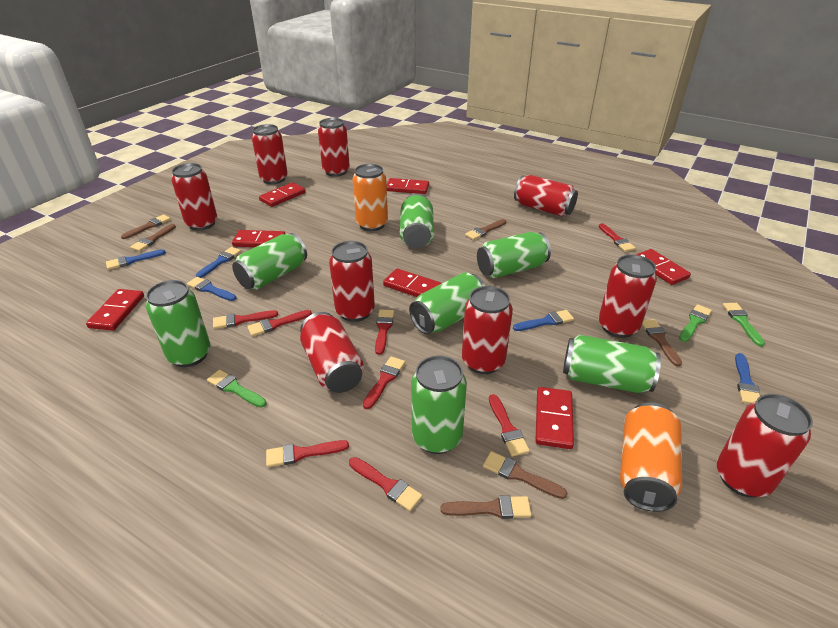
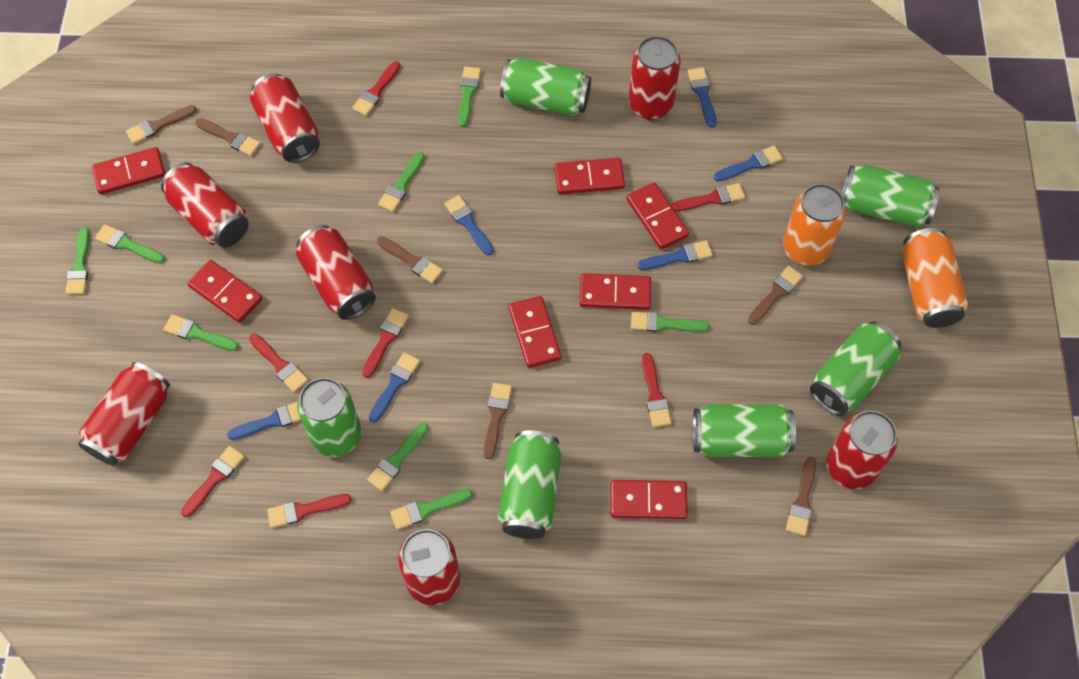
blue brush: [106,249,166,270] [187,277,237,301] [196,247,241,278] [513,310,574,331] [735,353,760,404] = 5 -> [227,402,301,440] [369,352,420,423] [444,195,493,255] [637,240,713,270] [688,67,717,128] [714,145,783,181] = 6
green brush: [207,370,267,408] [679,304,712,342] [723,303,765,347] = 3 -> [65,227,90,295] [95,224,165,263] [163,314,239,351] [367,423,428,491] [378,152,424,212] [390,489,473,530] [458,67,481,127] [631,312,709,332] = 8
green can: [146,280,210,367] [232,233,307,290] [400,194,434,248] [409,272,485,334] [411,355,467,454] [477,232,551,278] [563,335,661,393] = 7 -> [297,378,361,457] [498,430,561,539] [500,58,591,116] [692,404,796,457] [810,321,901,416] [842,164,940,227] = 6
red brush: [213,310,278,329] [247,310,312,336] [266,440,349,467] [349,457,423,511] [363,356,405,409] [375,309,394,355] [489,394,530,456] [599,223,636,252] = 8 -> [181,446,244,517] [249,333,308,392] [267,494,351,528] [352,61,400,116] [362,308,409,378] [642,353,672,427] [672,183,745,211] = 7
red can: [171,163,217,230] [252,124,288,184] [300,312,364,393] [318,118,350,177] [329,241,375,322] [462,286,513,374] [514,175,578,217] [599,255,657,338] [716,394,813,497] = 9 -> [78,362,170,466] [161,162,249,248] [250,73,320,163] [296,225,376,320] [398,529,460,606] [629,36,681,120] [827,410,898,489] = 7

